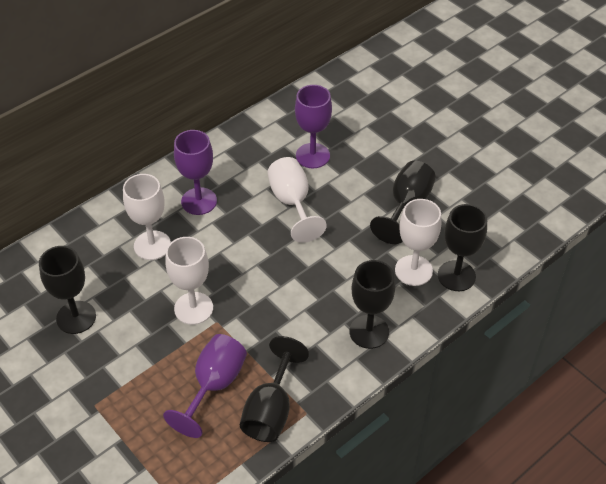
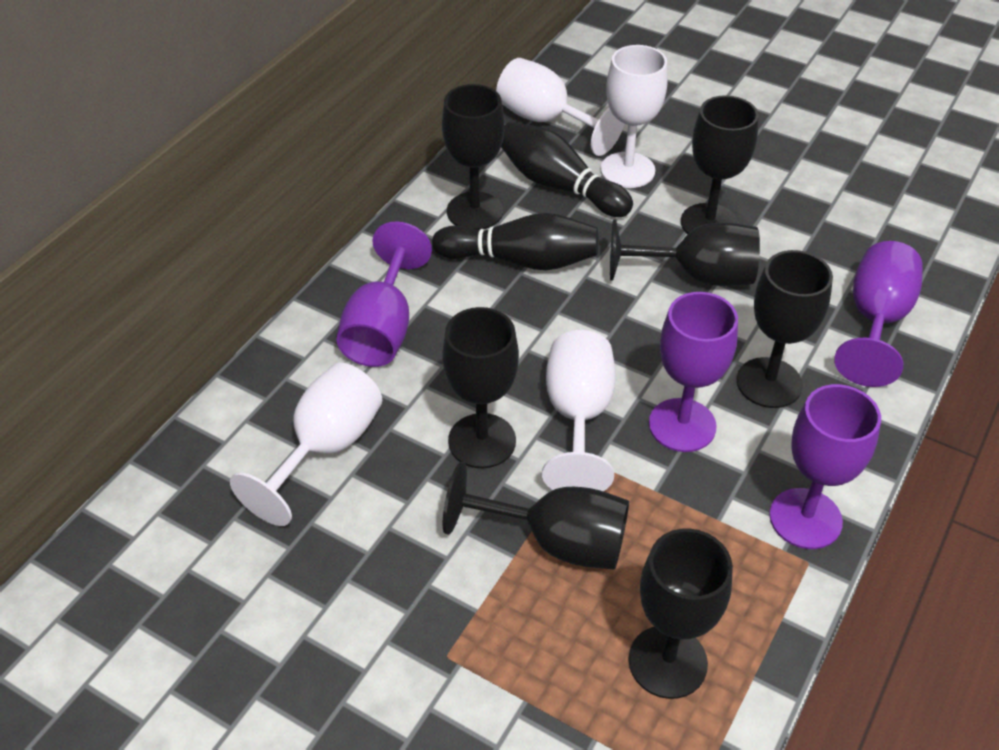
black bowling pin: none = 0 -> [432,213,598,270] [501,122,633,217] = 2
black goblet: [39,246,96,334] [240,336,309,442] [349,260,395,349] [370,161,436,244] [438,204,487,291] = 5 -> [442,84,504,230] [442,307,519,468] [443,462,629,570] [610,219,760,286] [628,528,733,699] [681,95,759,234] [737,250,833,408] = 7
purple goblet: [163,334,247,438] [174,130,217,215] [295,85,332,168] = 3 -> [336,222,432,367] [649,292,738,452] [769,384,881,549] [834,241,922,387] = 4

